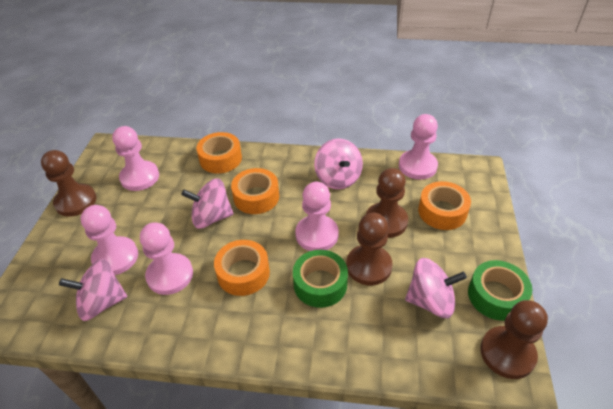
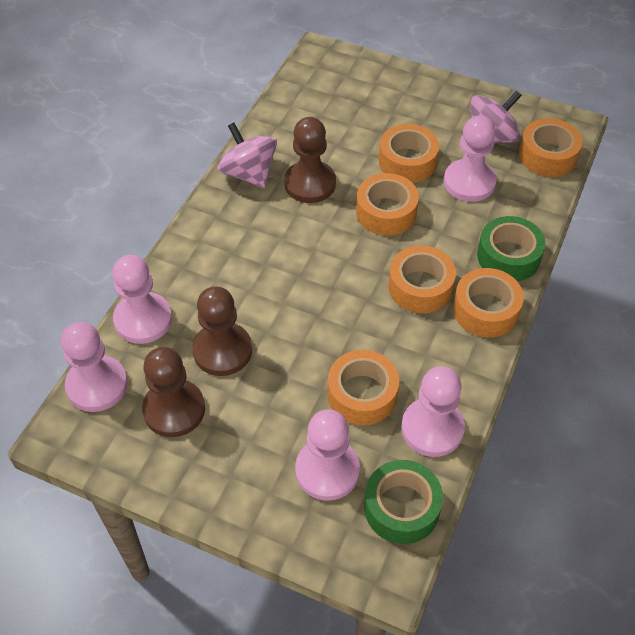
brown pawn: [41,150,97,217] [346,213,393,285] [366,168,408,238] [480,300,548,379] = 4 -> [142,347,205,437] [192,286,252,376] [284,117,336,203] = 3
orange tape: [196,132,242,173] [214,240,270,296] [231,168,279,214] [418,181,471,230] = 4 -> [328,350,399,426] [356,173,419,236] [379,124,439,183] [388,246,456,313] [453,268,524,337] [519,118,583,177] = 6
pink spinning top: [59,259,127,321] [181,178,233,229] [314,138,363,189] [405,258,467,318] = 4 -> [218,123,277,188] [471,91,522,143] = 2

